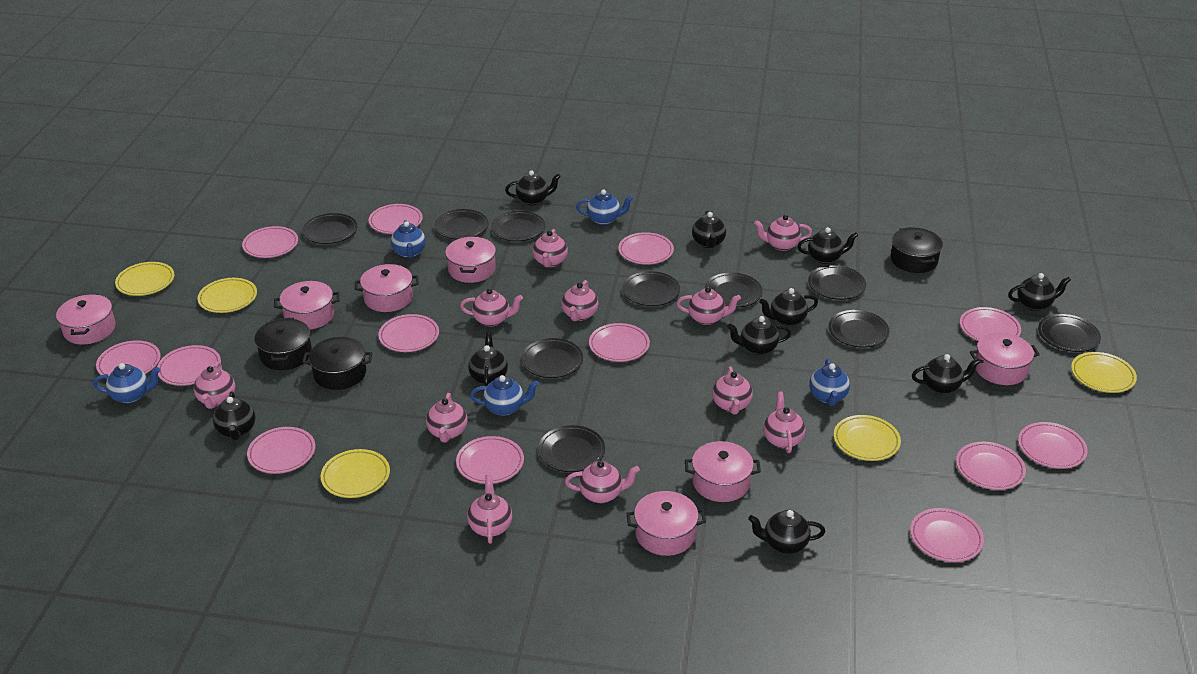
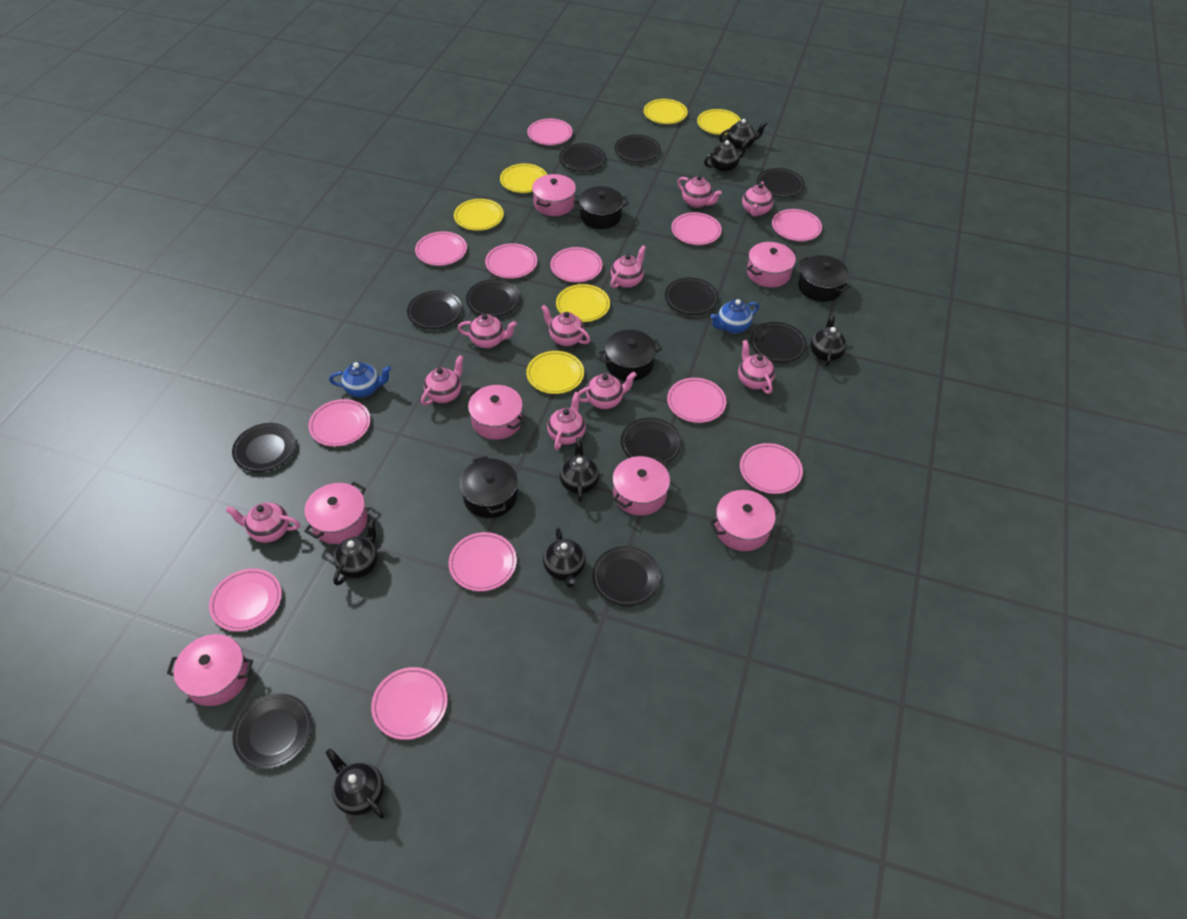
black plate: [302,213,357,244] [434,209,488,239] [491,211,545,241] [521,338,583,378] [538,425,605,472] [622,271,680,306] [705,273,763,308] [808,265,866,300] [829,310,889,348] [1038,314,1101,352] = 10 -> [232,423,296,472] [232,694,312,769] [407,291,462,329] [466,279,520,317] [559,143,606,171] [592,546,661,606] [615,135,661,162] [621,418,682,464] [665,278,719,315] [750,322,807,363] [757,168,805,198] = 11
black pot: [254,318,312,370] [302,337,372,390] [891,227,943,273] = 3 -> [459,456,518,518] [574,186,629,229] [599,330,662,381] [798,255,850,302] = 4
black teapot: [213,391,255,440] [468,332,508,387] [505,171,561,205] [692,211,726,248] [727,316,791,355] [748,510,825,554] [759,288,818,326] [797,227,858,264] [912,354,980,394] [1008,273,1071,311] = 10 -> [326,748,384,819] [333,519,378,585] [543,528,586,588] [559,437,600,502] [704,140,749,173] [719,119,767,151] [810,312,847,366] = 7
blue teapot: [93,363,160,403] [391,220,426,258] [470,375,539,416] [576,189,633,225] [809,359,850,406] = 5 -> [329,362,391,398] [711,299,759,334] = 2
pink plate: [96,340,161,379] [157,345,221,386] [242,226,298,258] [247,427,315,474] [369,204,423,234] [378,314,439,352] [456,436,524,484] [589,323,650,362] [618,232,674,264] [910,508,984,562] [956,442,1026,490] [960,307,1021,341] [1018,422,1088,469] = 13 -> [209,568,282,631] [308,399,370,447] [371,667,448,740] [415,231,467,266] [448,532,517,591] [485,243,537,278] [527,119,573,145] [550,247,603,282] [667,378,726,423] [671,212,722,245] [740,443,803,494] [772,209,822,241] = 12
pink teapot: [194,361,235,409] [426,393,467,442] [460,288,523,327] [467,475,512,544] [533,229,568,267] [561,280,599,321] [565,461,640,503] [676,287,741,325] [712,367,753,414] [754,215,812,251] [763,392,805,453] = 11 -> [226,502,300,543] [421,355,464,405] [458,314,517,349] [541,305,590,346] [547,392,586,450] [578,372,637,409] [610,245,646,288] [677,175,722,208] [738,340,775,394] [742,181,773,217] = 10
yellow plate: [115,262,175,296] [197,278,257,313] [321,449,390,498] [834,415,901,461] [1071,352,1137,393] = 5 -> [454,199,504,231] [500,163,547,193] [526,351,584,394] [556,284,610,322] [644,99,688,124] [697,109,741,135] = 6

